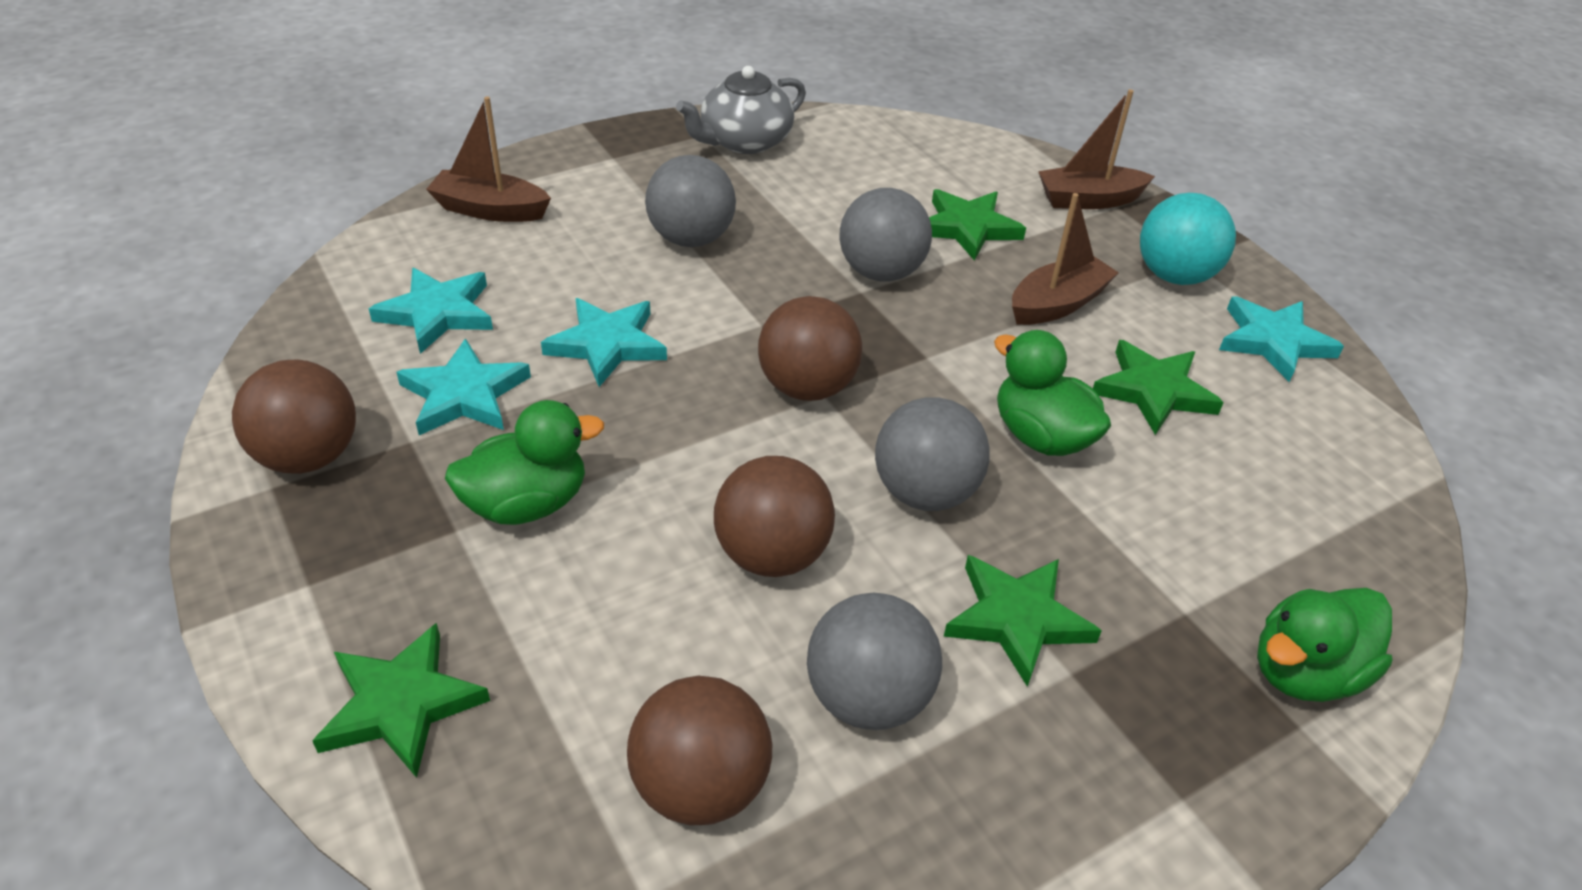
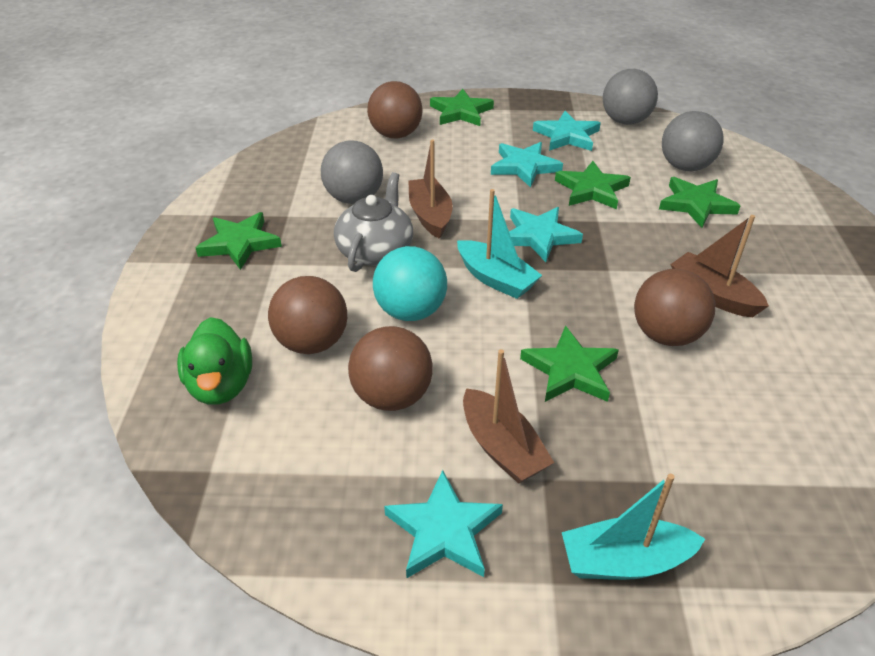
green duck: [445,400,604,525] [994,330,1111,456] [1257,588,1393,702] = 3 -> [177,317,252,404] = 1
green star: [312,623,490,778] [929,189,1026,261] [944,555,1102,687] [1093,340,1224,435] = 4 -> [196,212,282,270] [430,89,494,126] [520,325,619,402] [555,161,631,209] [659,177,740,228] = 5
grey ball: [645,155,736,247] [807,593,942,730] [839,188,932,282] [875,398,990,511] = 4 -> [321,140,383,204] [603,69,658,125] [662,111,724,171] = 3
turquoise boat: none = 0 -> [457,189,542,299] [562,474,705,580] = 2

